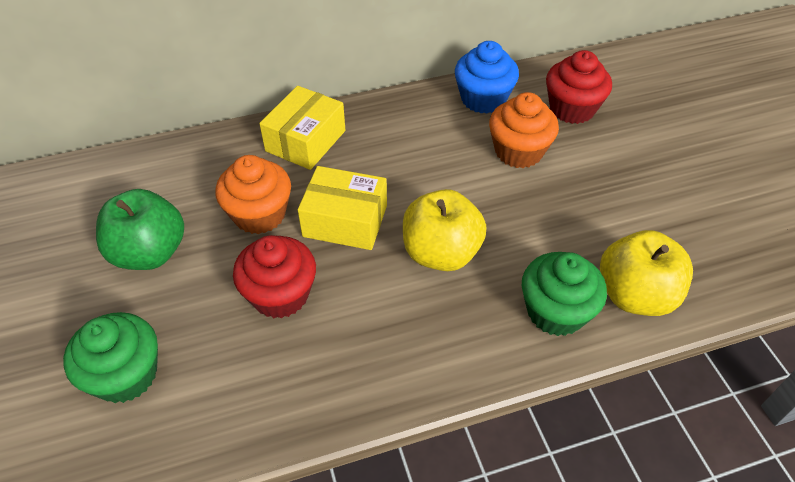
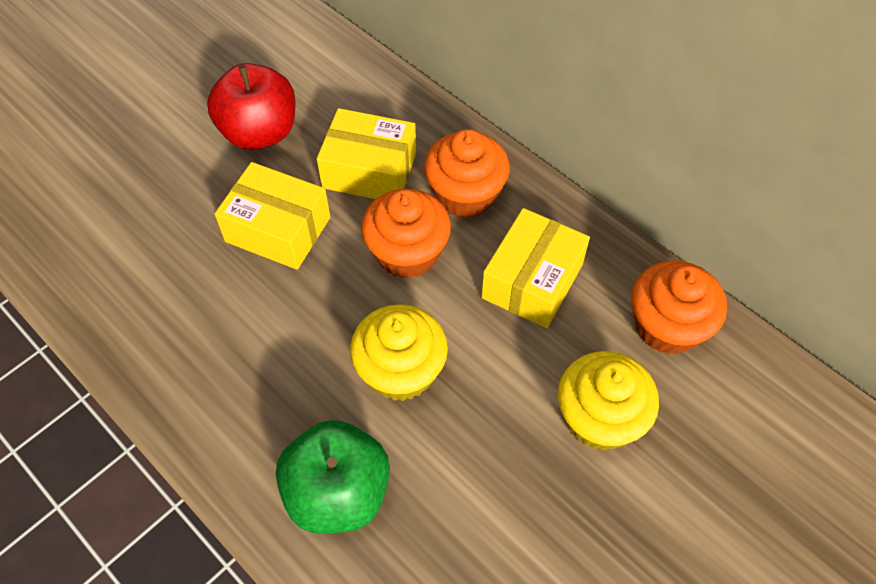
blue cupcake: [455,41,519,114] = 1 -> none = 0
green cupcake: [63,312,158,403] [522,252,607,336] = 2 -> none = 0
orange cupcake: [215,155,291,234] [489,92,559,168] = 2 -> [361,189,451,279] [424,129,510,218] [631,260,727,355] = 3
red apple: none = 0 -> [207,63,296,150] = 1
red cupcake: [233,235,316,318] [546,50,612,124] = 2 -> none = 0
yellow apple: [403,189,487,271] [600,230,693,316] = 2 -> none = 0
yellow box: [259,86,345,170] [298,166,387,250] = 2 -> [215,162,330,270] [317,108,416,199] [481,208,590,328] = 3
yellow cupcake: none = 0 -> [350,304,448,401] [558,351,659,451] = 2

